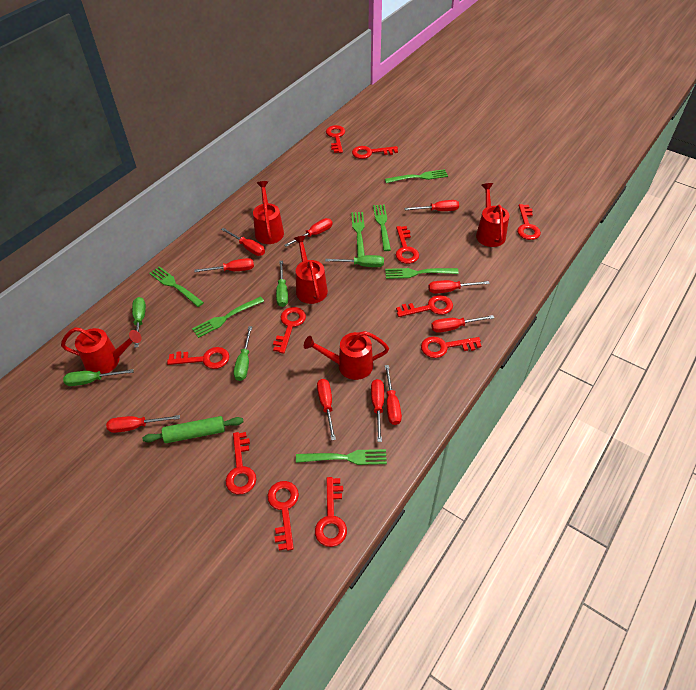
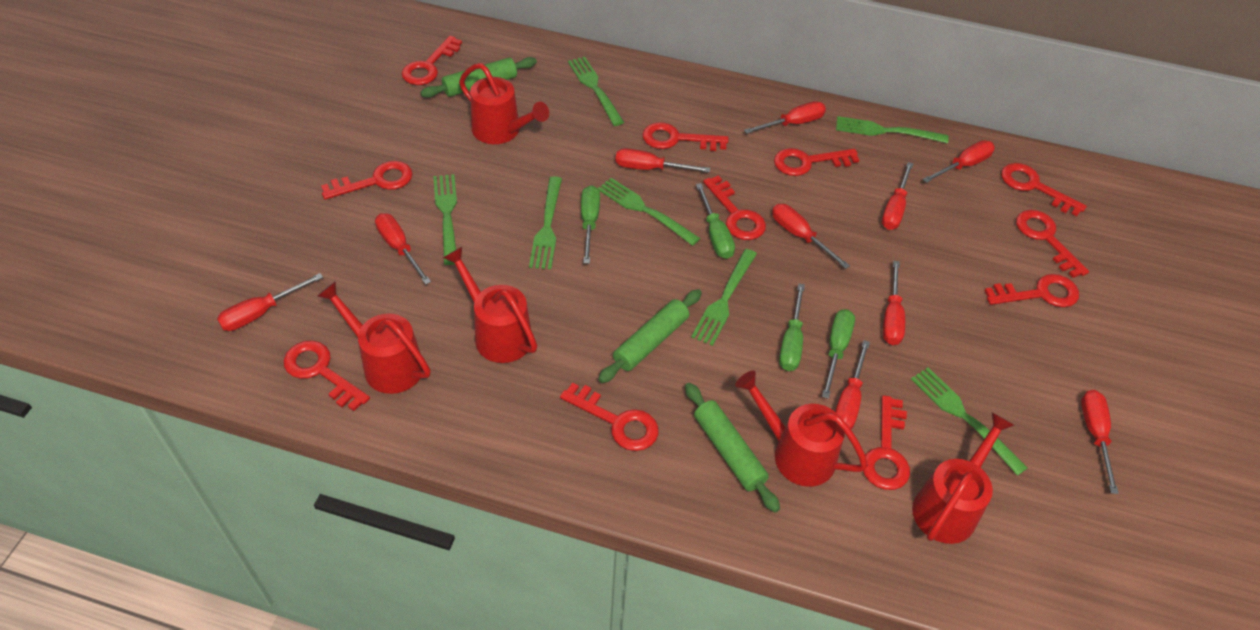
green rolling pin: [142,416,244,443] = 1 -> [421,57,537,98] [598,289,702,383] [685,383,780,513] = 3
green screwdriver: [63,369,134,386] [132,297,146,348] [234,326,252,381] [276,261,288,307] [325,255,384,267] = 5 -> [581,185,600,264] [696,183,735,259] [779,284,805,371] [822,309,855,399] = 4

